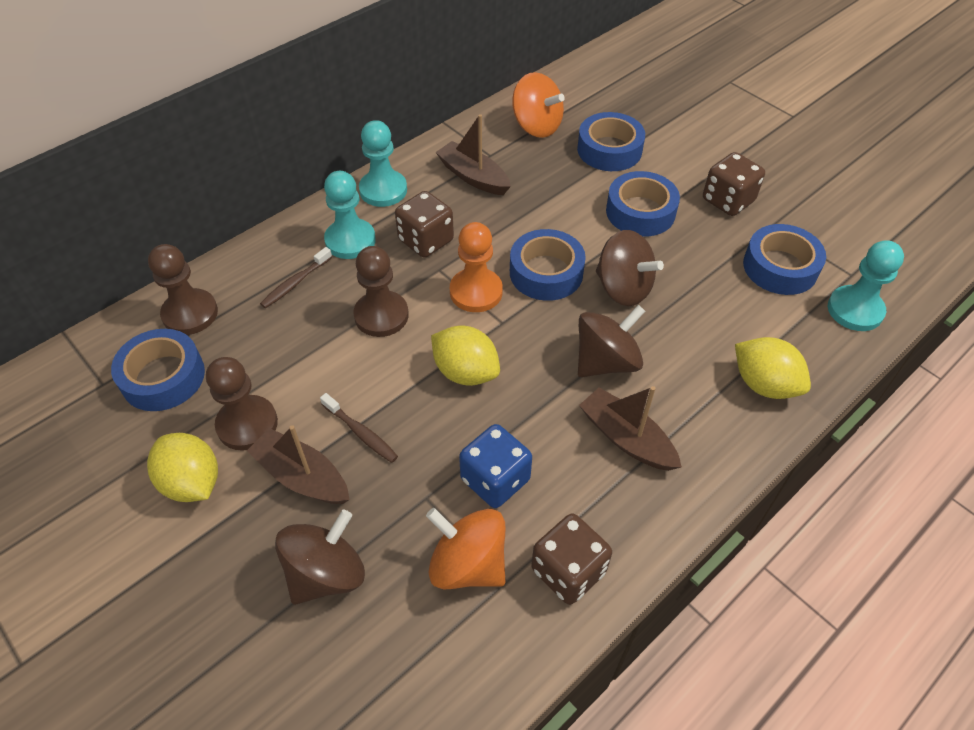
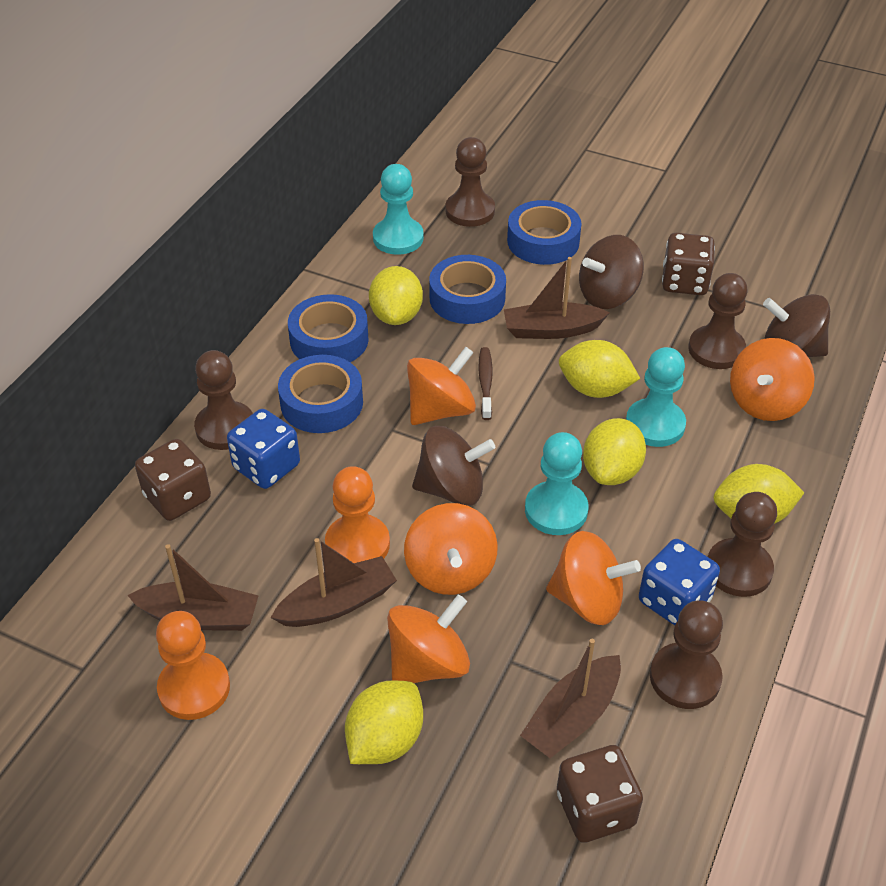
blue dice: [459,424,532,508] = 1 -> [227,409,300,489] [639,539,720,625] = 2
blue tape: [111,329,205,411] [510,229,586,301] [577,112,645,171] [606,171,680,236] [743,224,826,295] = 5 -> [278,355,363,433] [288,294,369,362] [429,255,506,324] [507,200,581,265] = 4
brown boat: [247,425,349,504] [436,114,511,195] [579,386,682,471] = 3 -> [127,544,259,631] [270,538,397,627] [504,257,610,339] [520,639,621,758] = 4
brown pawn: [148,244,218,335] [206,357,278,451] [353,246,409,337] = 3 -> [194,350,253,450] [445,137,495,227] [650,600,723,709] [688,273,748,369] [708,492,777,597] = 5
brown toothbrush: [260,247,332,308] [320,393,398,463] = 2 -> [478,347,493,420] = 1
orange pawn: [450,222,503,312] = 1 -> [156,611,230,720] [325,466,390,563] = 2
orange spinning top: [426,508,505,590] [512,72,565,138] = 2 -> [387,594,470,683] [404,503,498,595] [407,347,476,425] [546,531,641,625] [730,338,815,421] = 5
yellow lemon: [147,433,218,502] [431,326,500,386] [735,337,811,399] = 3 -> [345,681,423,764] [369,266,423,325] [559,340,640,398] [583,418,646,485] [714,464,804,524] = 5

